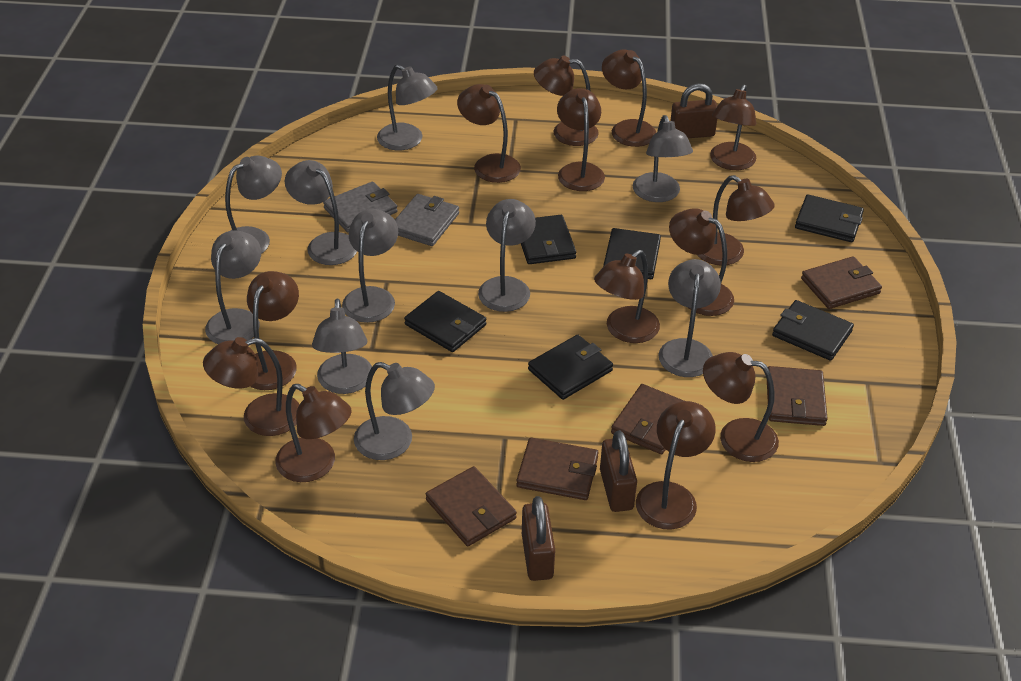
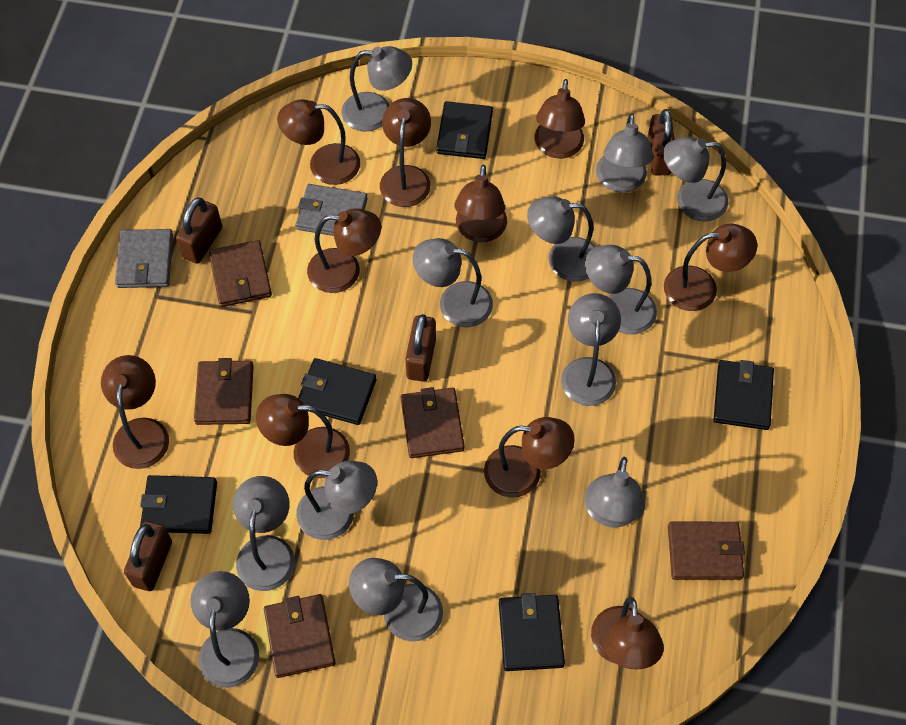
black wallet: [404,291,487,352] [521,215,576,264] [528,335,613,400] [603,228,661,279] [772,300,854,361] [795,194,864,242] = 6 -> [140,475,217,534] [298,358,377,425] [436,101,493,159] [499,593,565,671] [714,360,774,430] = 5
brown lamp: [203,337,300,436] [247,271,299,390] [275,384,352,482] [457,84,521,183] [534,56,599,146] [557,88,605,191] [594,250,660,343] [602,49,656,147] [636,401,716,530] [669,208,734,316] [697,175,775,266] [703,352,779,462] [710,85,756,170] = 13 -> [101,355,169,469] [256,394,350,478] [277,99,360,185] [307,208,381,293] [380,98,431,207] [455,164,507,242] [484,417,574,498] [535,79,585,158] [591,597,664,670] [664,224,757,311] = 10
brown padlock: [522,496,555,581] [600,430,637,512] [670,83,718,138] = 3 -> [124,521,172,591] [176,197,222,264] [405,314,436,382] [647,109,675,176] = 4
grey lamp: [205,230,261,344] [225,156,282,254] [285,160,357,265] [312,298,372,394] [342,209,398,323] [354,362,435,460] [377,65,438,150] [478,199,536,312] [633,115,693,202] [658,259,721,377] = 10 -> [190,571,259,688] [233,476,295,591] [297,461,377,540] [341,46,412,132] [349,558,443,641] [412,238,493,327] [527,196,596,282] [561,293,621,406] [585,245,657,334] [585,457,645,528] [596,114,654,192] [663,137,728,222] = 12

